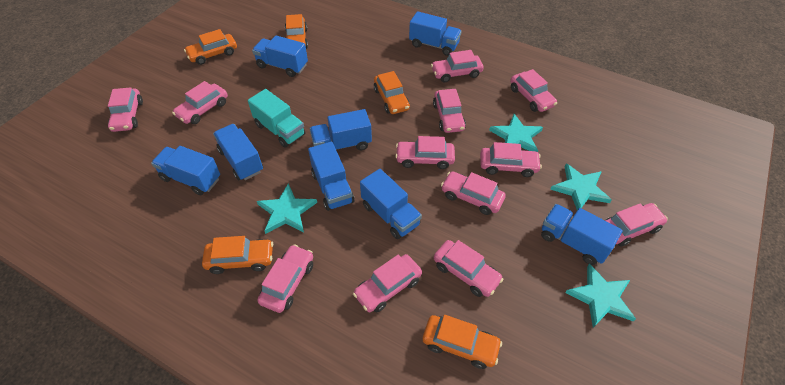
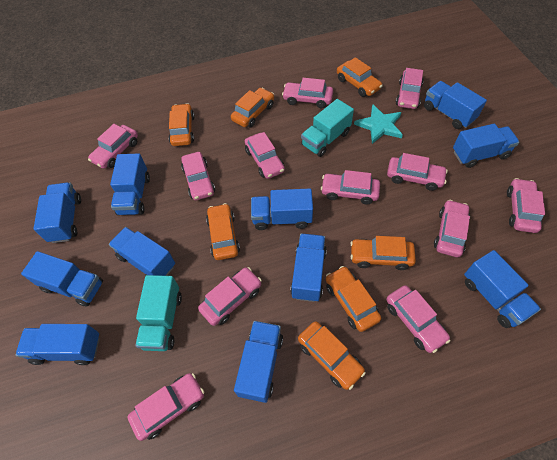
blue truck: [151,146,220,195] [213,124,263,180] [252,35,308,77] [308,142,354,211] [309,109,372,150] [360,169,422,239] [409,11,462,56] [541,204,623,265] = 8 -> [16,324,100,365] [21,251,103,307] [33,183,81,243] [109,227,175,276] [110,154,150,215] [234,321,283,403] [251,188,313,230] [290,233,327,302] [424,81,487,129] [453,124,519,168] [464,250,541,328] = 11
orange car: [184,29,237,65] [202,236,273,274] [285,14,308,49] [374,71,410,114] [422,315,502,369] = 5 -> [169,103,195,146] [206,203,240,260] [231,88,274,127] [298,321,366,390] [326,266,381,332] [337,57,383,97] [350,236,416,270] = 7
turquoise star: [257,183,317,234] [489,114,543,152] [550,164,612,210] [565,264,636,328] = 4 -> [354,104,403,144] = 1
turquoise truck: [248,89,305,148] = 1 -> [135,275,182,351] [301,99,354,157] = 2

